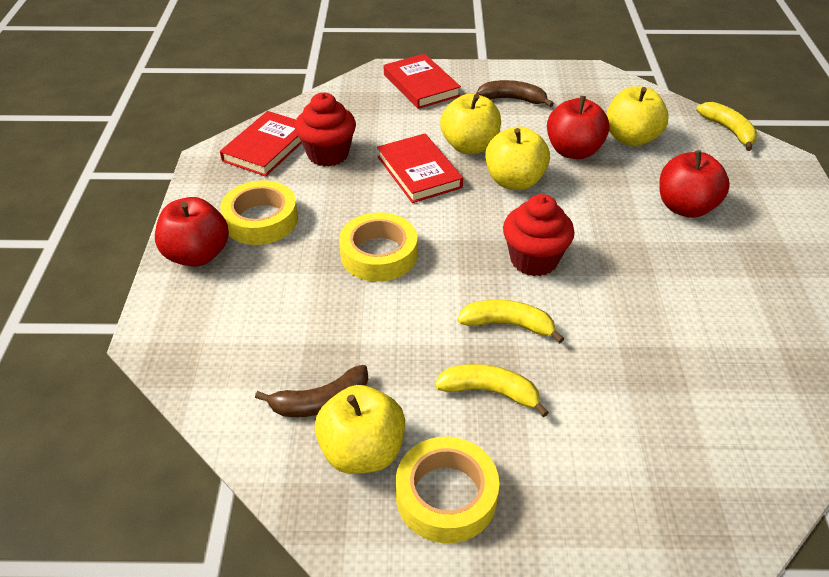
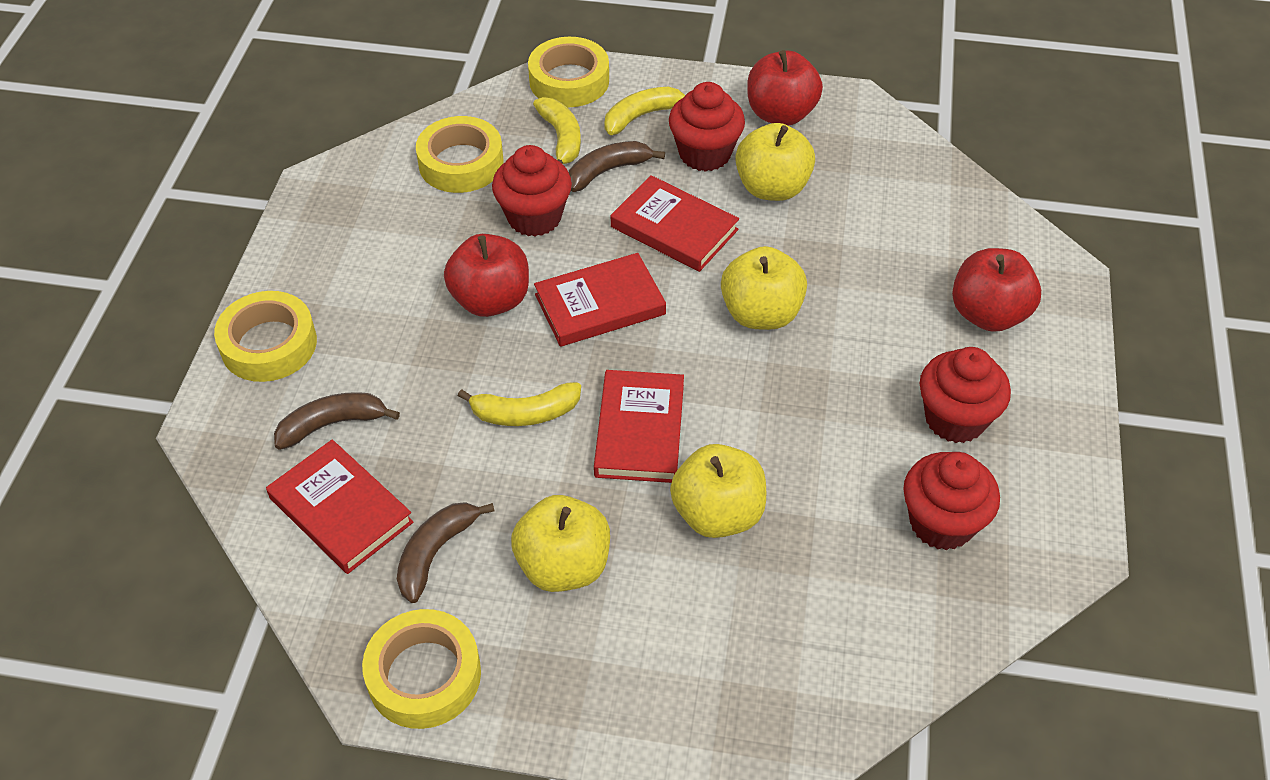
brown banana: [255,365,368,417] [476,80,554,107] = 2 -> [274,392,400,450] [397,502,494,603] [568,141,665,192] = 3
red book: [220,111,302,177] [377,134,463,203] [384,54,461,109] = 3 -> [266,440,414,574] [534,253,666,347] [594,370,684,483] [611,175,739,272] = 4
red cupcake: [295,93,356,167] [503,194,575,276] = 2 -> [492,145,572,236] [669,82,745,172] [903,452,1000,550] [920,347,1011,443] = 4
yellow tape: [220,181,298,245] [339,212,417,282] [396,437,499,543] = 3 -> [214,291,317,382] [362,609,481,729] [416,116,504,193] [528,37,609,107] = 4

